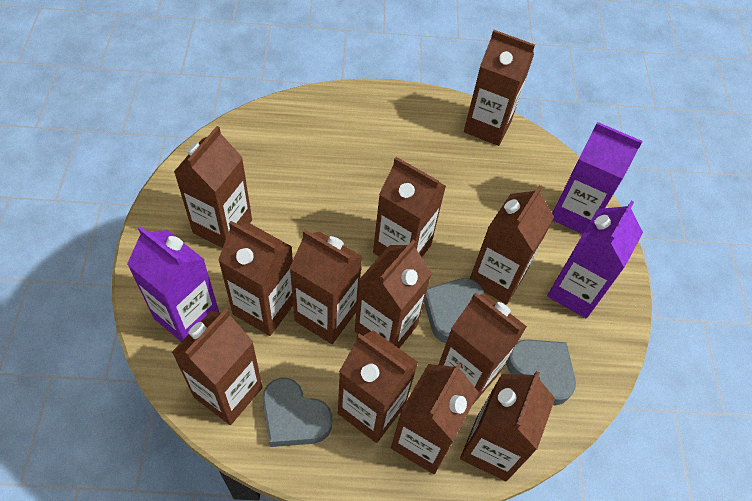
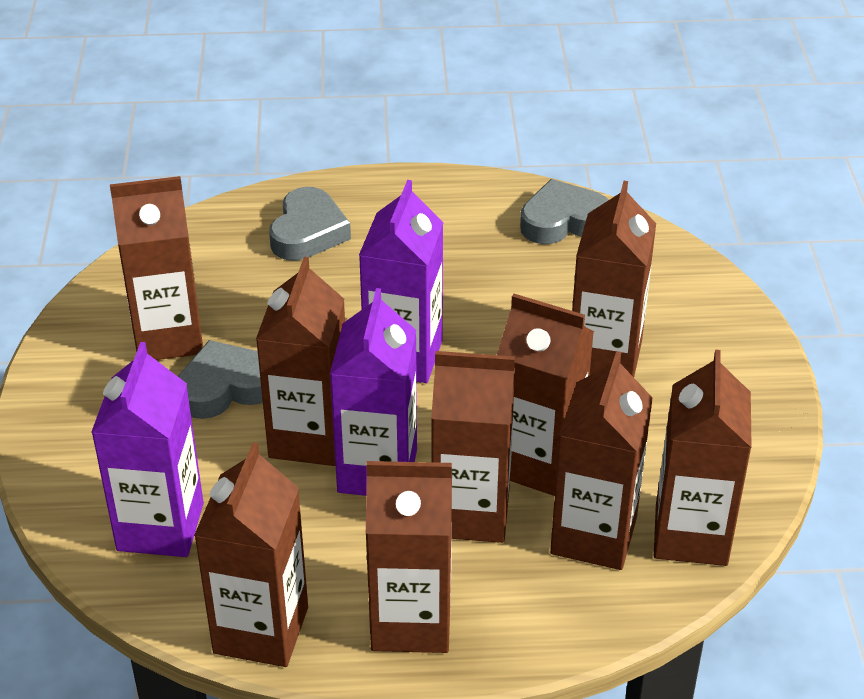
brown carton: [172,309,263,425] [174,126,252,248] [218,221,293,336] [290,230,363,344] [338,330,419,443] [355,240,432,348] [373,157,446,257] [391,363,479,474] [438,292,527,404] [460,371,555,481] [464,30,535,146] [470,185,554,304] = 12 -> [110,176,203,360] [194,442,308,667] [256,257,345,466] [366,461,452,653] [431,351,515,543] [497,294,594,496] [550,351,653,570] [572,181,656,377] [654,350,752,566] = 9

